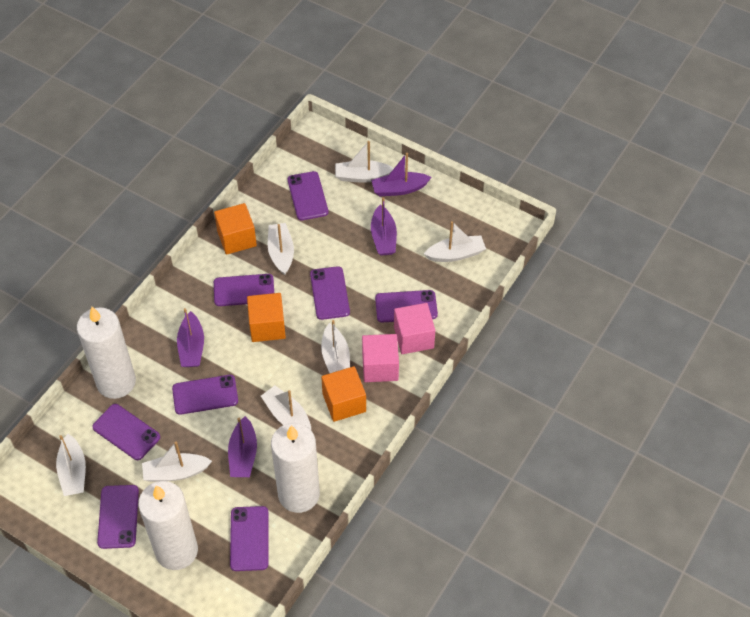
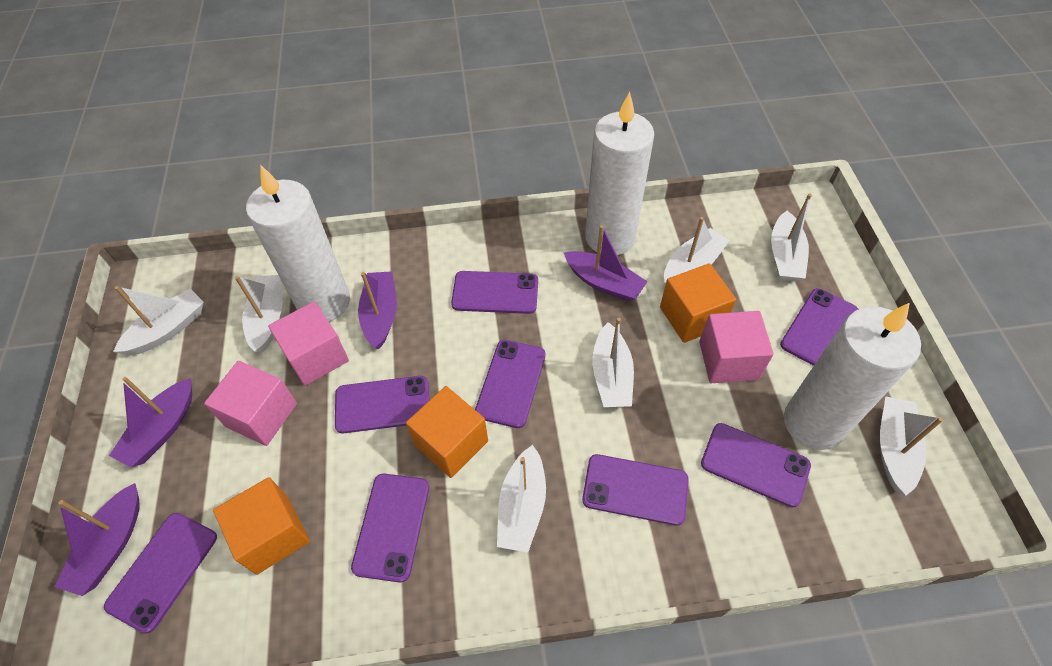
pink cube: [362,334,399,382] [394,303,435,354] = 2 -> [204,361,297,446] [268,301,349,386] [699,311,774,383] = 3

